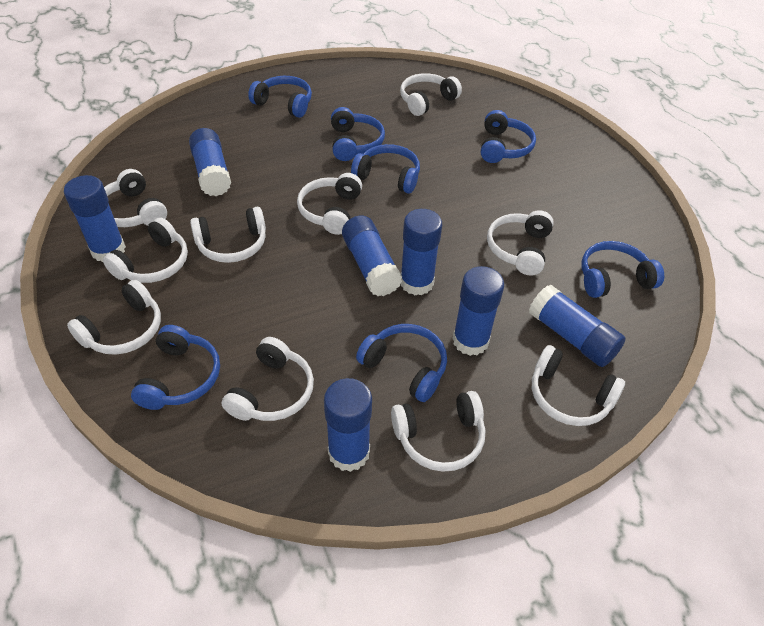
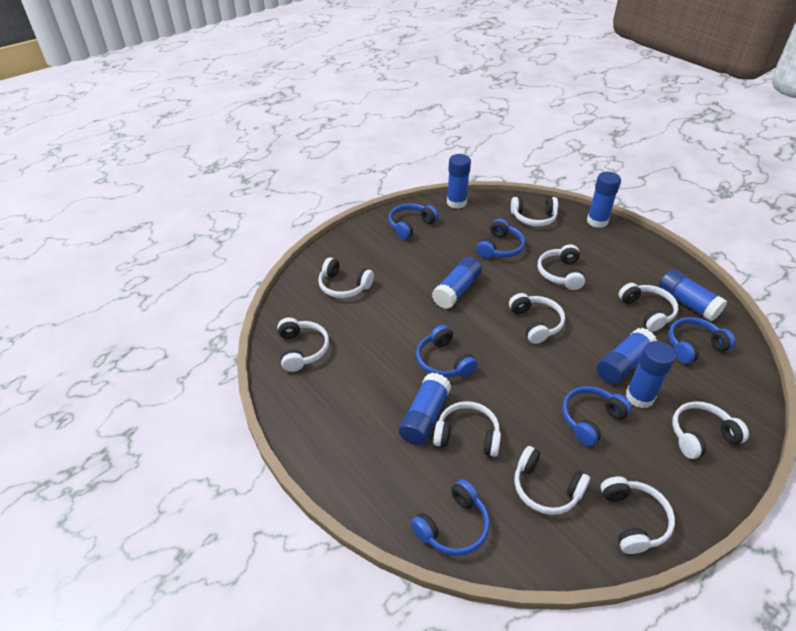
blue headphones: [131,325,220,410] [248,76,312,118] [331,107,385,161] [351,144,420,194] [356,324,447,402] [481,110,536,163] [581,241,664,298] = 7 -> [389,203,438,240] [411,479,490,556] [416,325,478,378] [476,219,525,259] [562,386,632,446] [669,317,735,364] = 6

